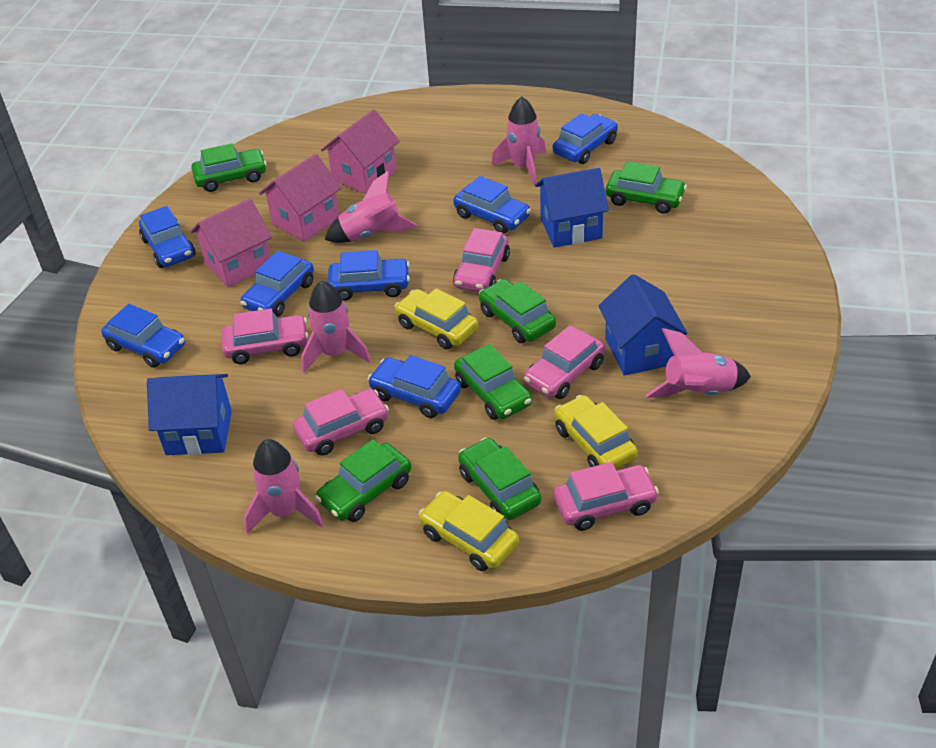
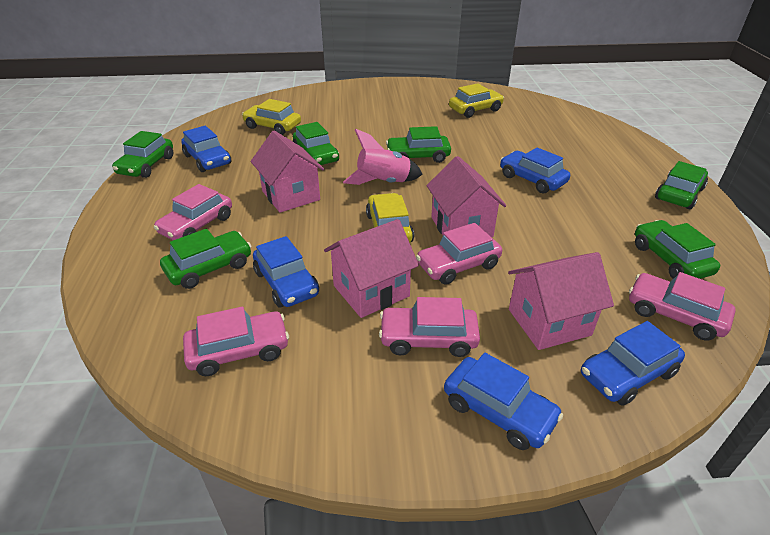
blue car: [101,304,185,368] [139,206,195,268] [241,250,314,317] [328,250,410,301] [368,355,461,418] [453,176,531,234] [553,113,618,164] = 7 -> [181,126,231,172] [253,236,319,308] [444,353,563,450] [500,147,570,193] [581,321,685,406] = 5
blue house: [147,374,232,455] [535,168,609,248] [598,274,688,376] = 3 -> none = 0
pink house: [190,199,272,288] [259,154,341,242] [321,109,400,194] = 3 -> [250,131,324,213] [324,219,419,318] [426,156,506,237] [508,252,614,350] = 4
pink rocket: [244,439,324,534] [301,280,371,372] [325,171,417,243] [491,97,546,186] [645,328,751,398] = 5 -> [343,129,423,185] = 1

